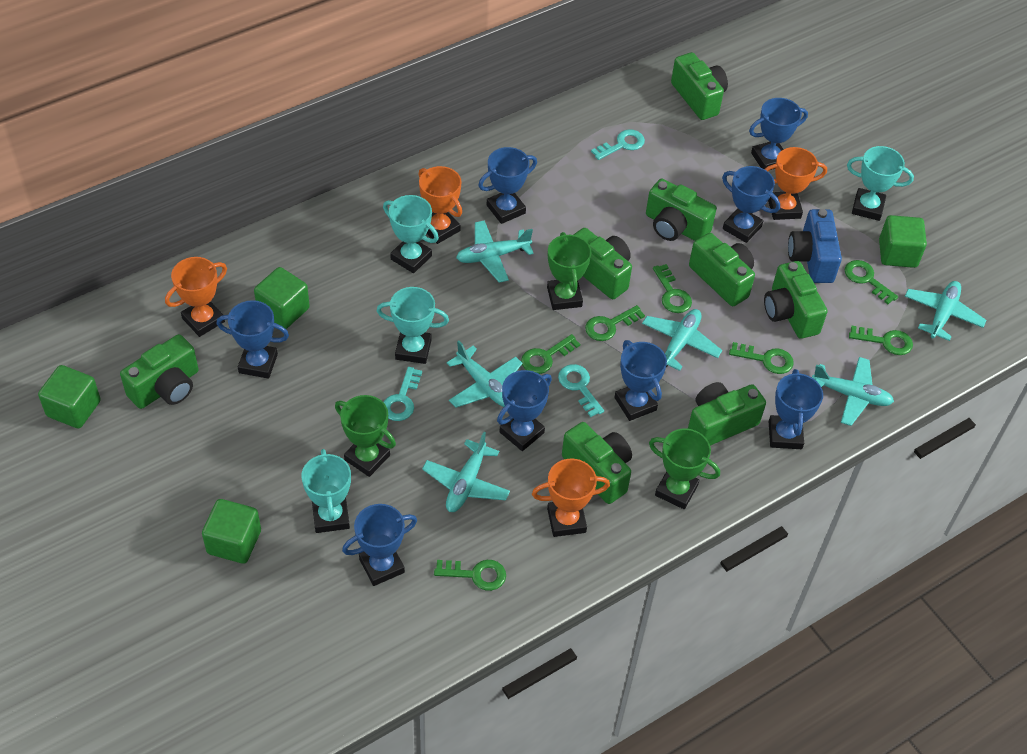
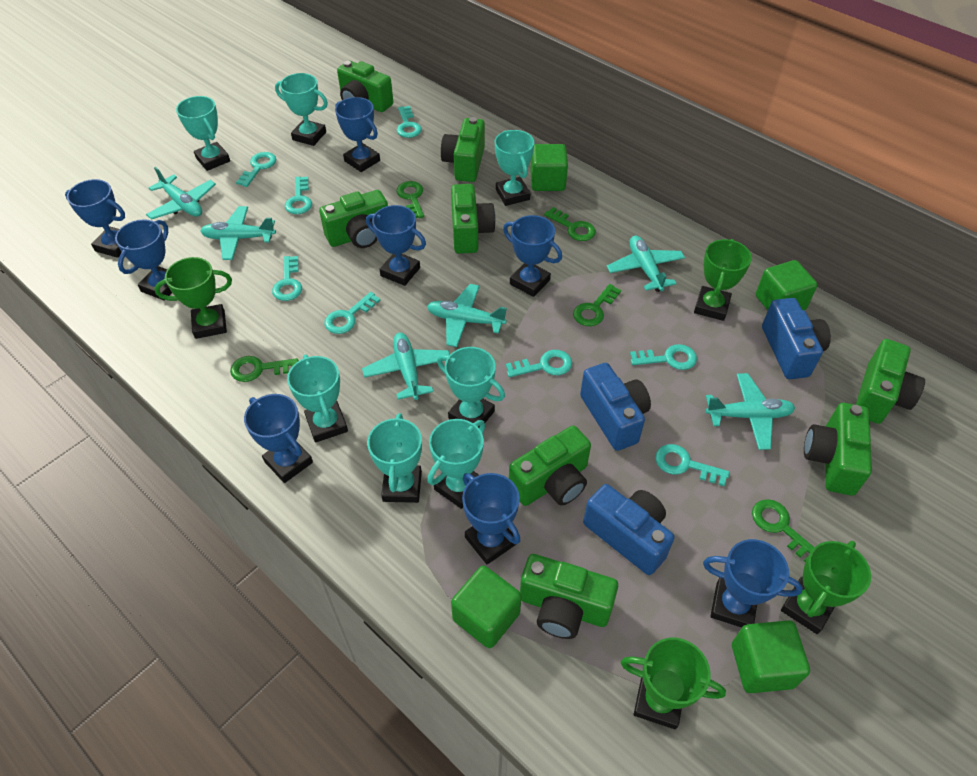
blue camera: [788,209,842,283] = 1 -> [580,363,651,451] [583,484,675,575] [762,298,831,379] = 3
green key: [434,560,506,591] [521,334,580,374] [585,305,645,341] [653,264,692,313] [729,342,794,374] [845,260,898,304] [849,326,913,355] = 7 -> [230,356,299,382] [396,181,424,218] [544,207,596,241] [573,284,621,326] [752,499,814,562] = 5
green trophy: [335,395,396,477] [547,232,592,310] [649,428,720,509] = 3 -> [155,257,232,339] [621,638,726,729] [694,239,752,321] [781,541,871,634] = 4
orange trophy: [165,257,227,337] [419,166,462,244] [532,459,610,537] [765,147,827,220] = 4 -> none = 0
turquoise key: [384,367,422,421] [558,364,604,417] [591,129,645,160] = 3 -> [236,152,276,187] [272,256,302,301] [285,177,312,214] [324,292,381,334] [397,106,422,138] [506,350,572,377] [630,344,697,370] [655,444,730,486] = 8
turquoise trophy: [302,449,351,533] [377,287,449,364] [383,195,439,273] [847,146,914,221] = 4 -> [176,96,230,171] [275,73,328,146] [287,355,348,443] [367,413,422,503] [427,419,485,509] [437,347,505,428] [495,130,534,206] = 7

